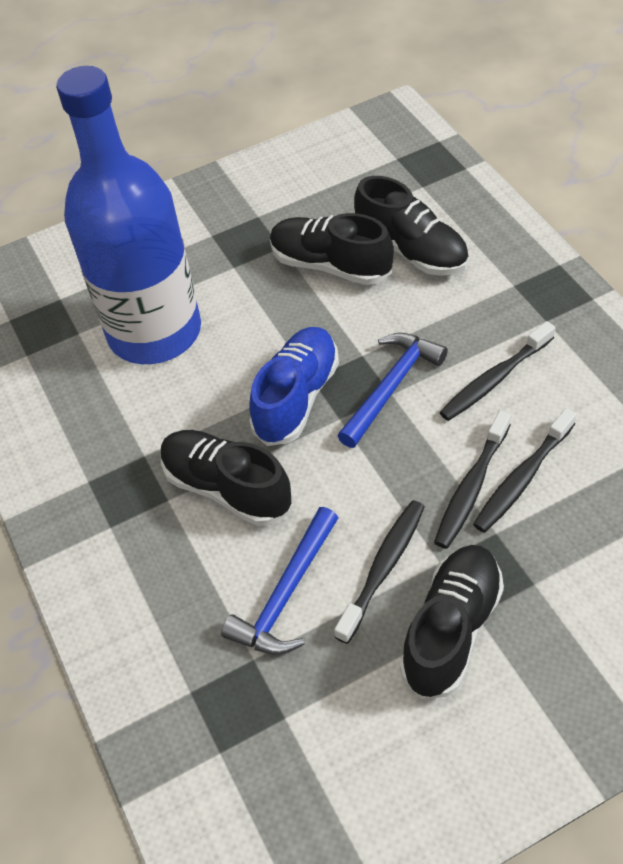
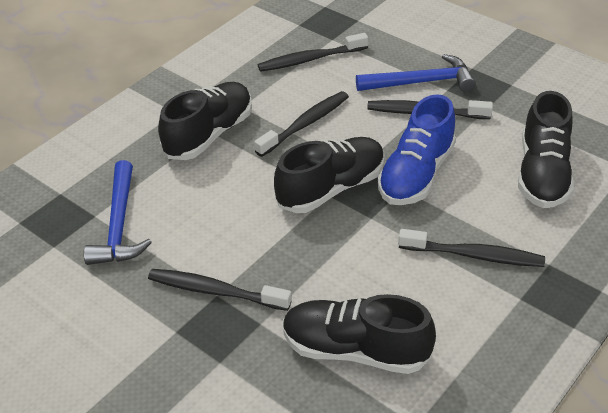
black toothbrush: [334,500,425,644] [434,410,511,549] [439,321,555,421] [473,408,577,533] = 4 -> [148,269,292,311] [254,91,349,157] [258,33,368,72] [367,100,493,119] [398,229,545,267] = 5
blue bottle: [56,66,201,364] = 1 -> none = 0

